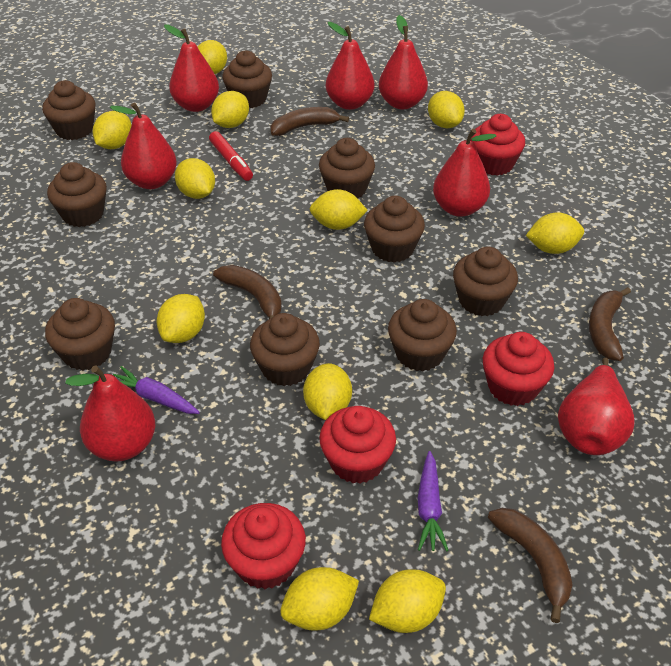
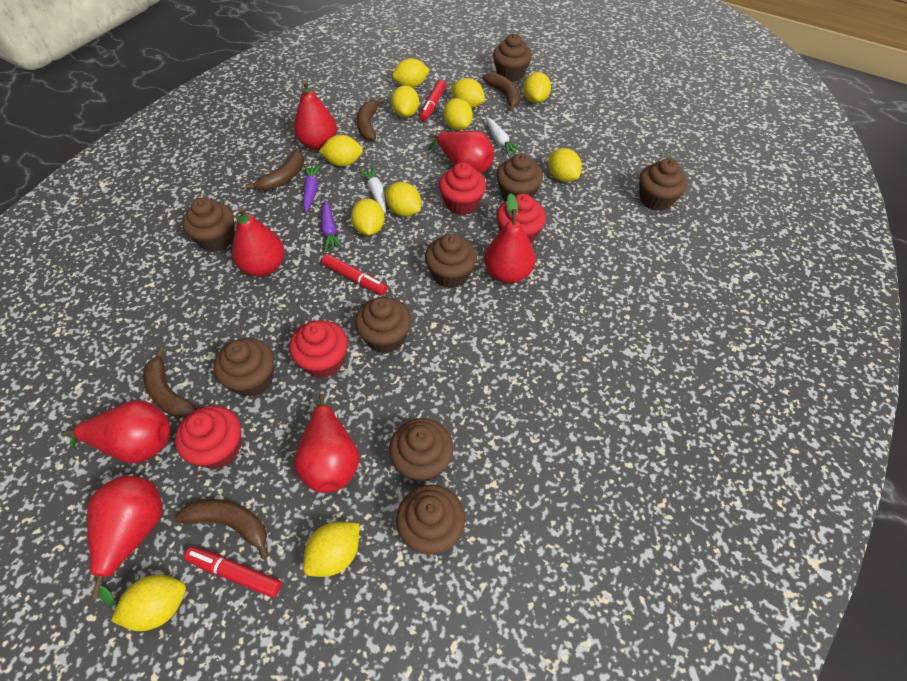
brown banana: [213,265,282,319] [270,107,349,136] [488,508,573,623] [589,287,631,361] = 4 -> [143,347,197,418] [175,499,269,559] [245,149,304,190] [357,97,384,141] [483,72,520,112] = 5
red marker: [209,131,253,181] = 1 -> [184,546,282,598] [322,254,387,295] [420,80,446,121] = 3
white carrot: none = 0 -> [359,166,386,213] [486,117,522,156] = 2

